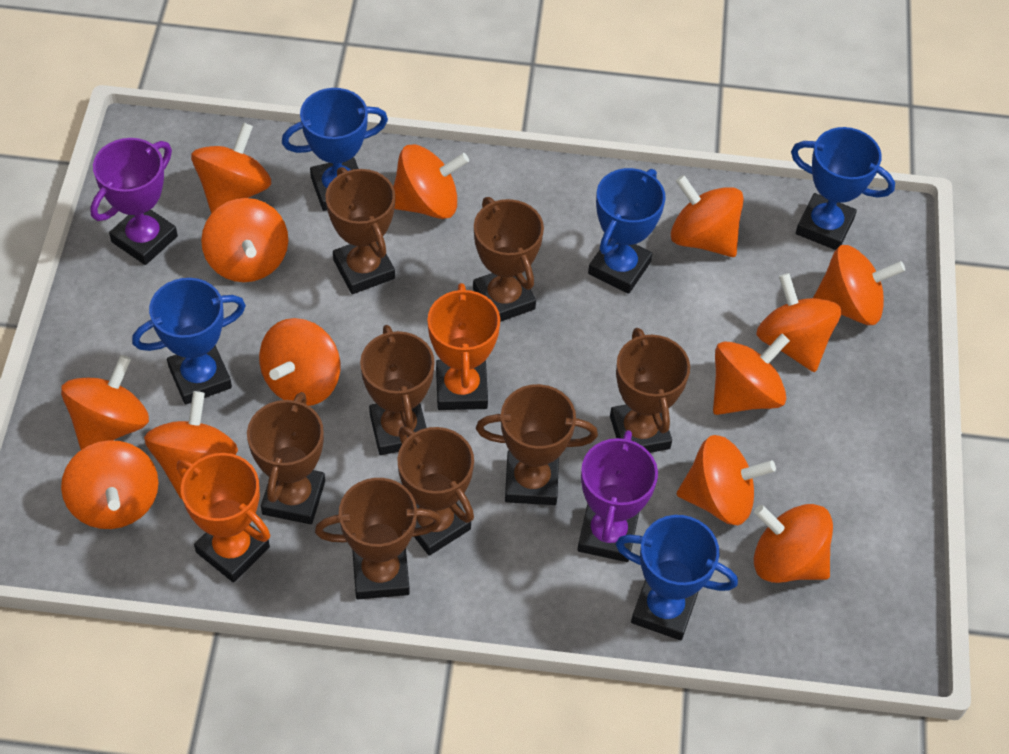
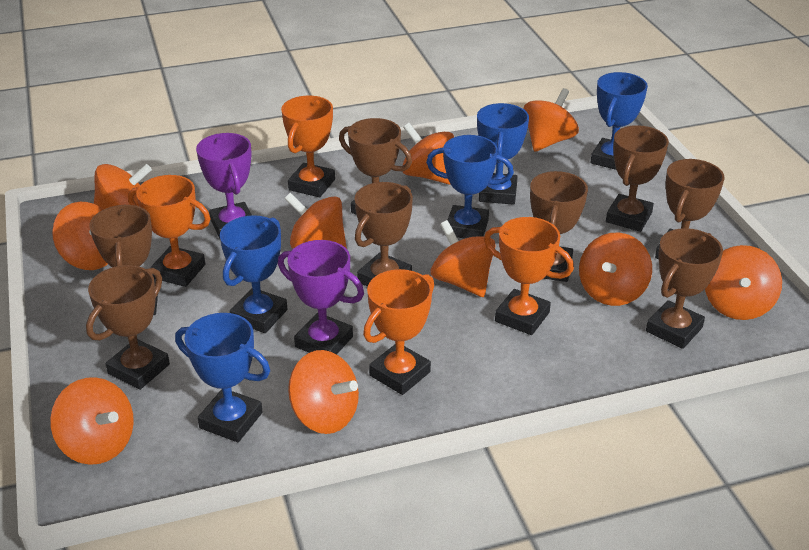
orange spinning top: [61,355,149,450] [61,440,159,529] [144,391,238,500] [191,122,272,214] [201,198,288,282] [259,318,340,406] [393,144,469,219] [671,175,744,257] [677,435,776,525] [713,333,790,415] [754,504,833,583] [756,273,842,372] [813,245,905,325] = 13 -> [50,378,134,465] [52,202,108,270] [94,164,152,209] [284,193,347,249] [288,350,359,434] [402,123,454,185] [430,220,496,297] [524,88,579,152] [579,232,652,306] [705,245,782,320] = 10
orange trophy: [177,453,270,582] [427,283,500,410] = 2 -> [128,175,210,287] [281,96,335,197] [363,269,434,395] [484,217,574,335] = 4

